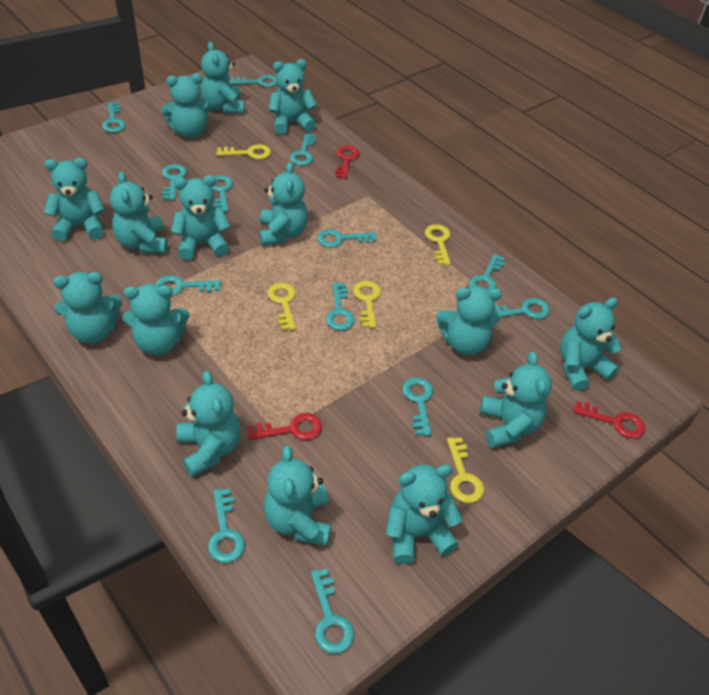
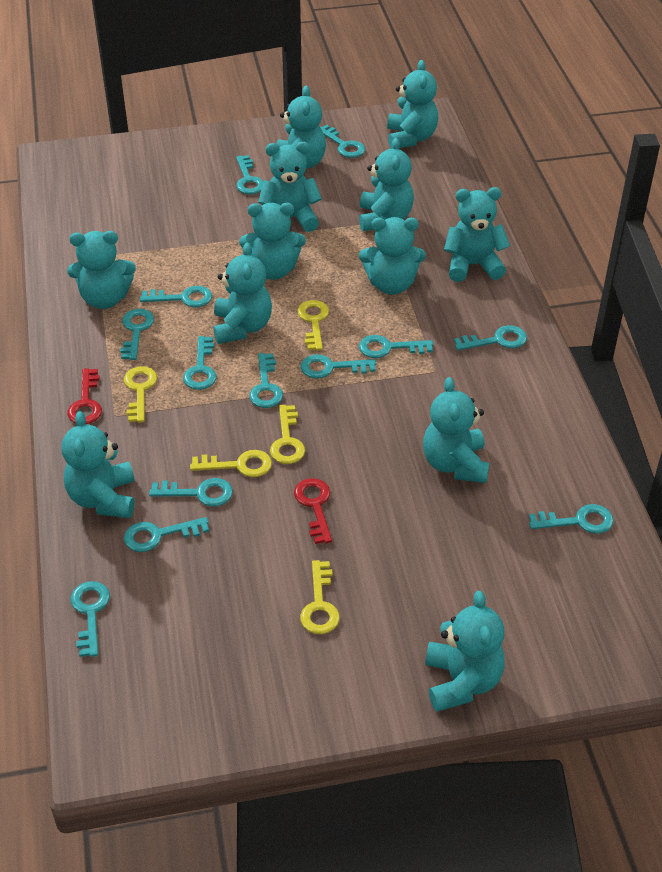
red key: [248,413,322,440] [335,146,360,179] [573,401,645,438] = 3 -> [67,368,102,424] [294,478,332,544] = 2
turquoise teddy bear: [44,158,105,242] [53,272,122,343] [110,172,167,253] [122,284,190,355] [161,74,212,138] [171,175,231,260] [176,371,241,477] [201,42,244,114] [259,162,308,246] [264,446,331,546] [269,59,317,135] [386,465,463,564] [437,286,502,355] [480,352,552,448] [560,298,622,391] = 15 -> [61,411,135,518] [67,231,136,309] [213,242,272,344] [239,203,306,280] [258,142,322,232] [276,86,326,168] [359,138,414,231] [359,217,426,295] [387,60,438,149] [423,377,489,483] [425,591,504,712] [444,187,510,282] = 12

